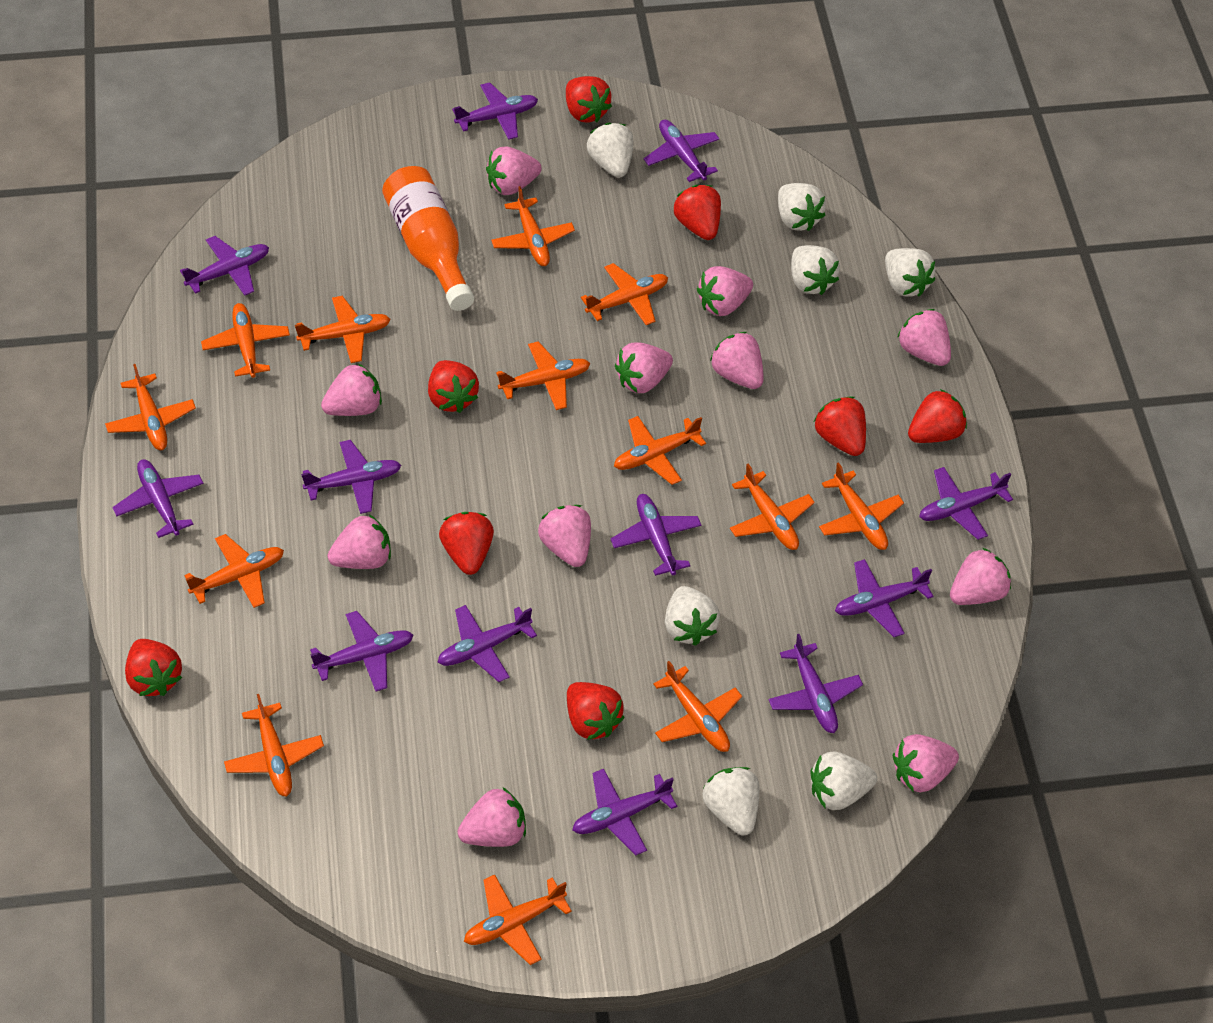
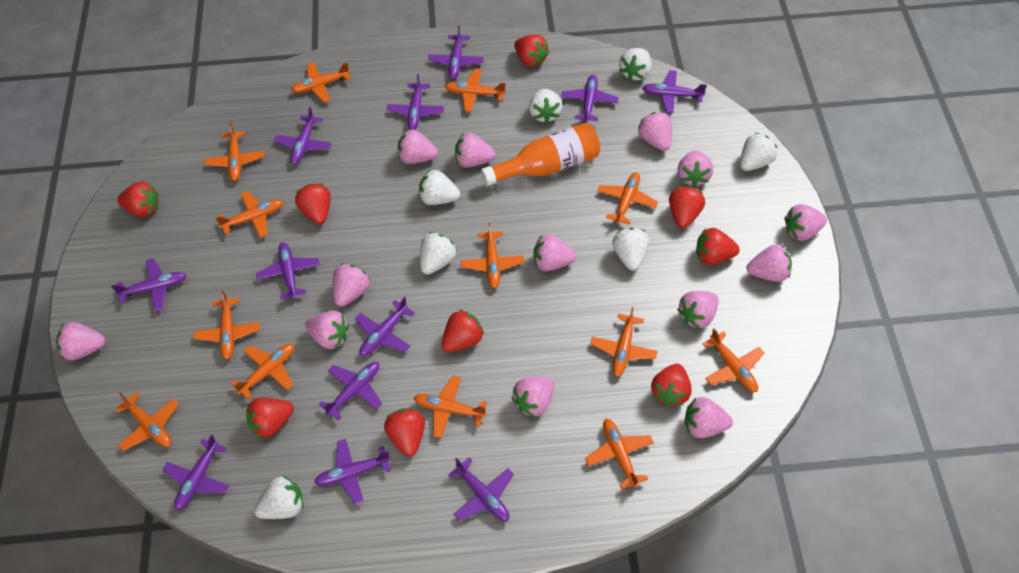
pink strawberry: [321,363,382,416] [328,514,391,569] [458,788,526,847] [486,146,542,195] [538,505,591,567] [615,342,673,393] [697,266,753,316] [710,332,764,389] [893,734,959,792] [897,309,951,366] [950,548,1011,605] = 11 -> [56,322,105,360] [305,310,349,349] [333,263,370,307] [398,129,438,164] [455,133,495,167] [512,377,554,417] [533,234,576,271] [638,112,672,151] [677,291,719,329] [678,150,713,187] [685,397,733,438] [747,245,792,282] [784,204,827,241] = 13
red strawberry: [125,639,182,696] [428,360,479,413] [439,512,494,575] [566,76,612,123] [567,682,624,740] [674,185,721,240] [814,397,866,456] [908,389,967,443] = 8 -> [117,181,158,217] [246,398,294,438] [295,184,331,224] [384,408,425,457] [441,309,484,352] [514,35,549,67] [651,364,692,406] [669,187,705,228] [696,228,740,265] = 9

